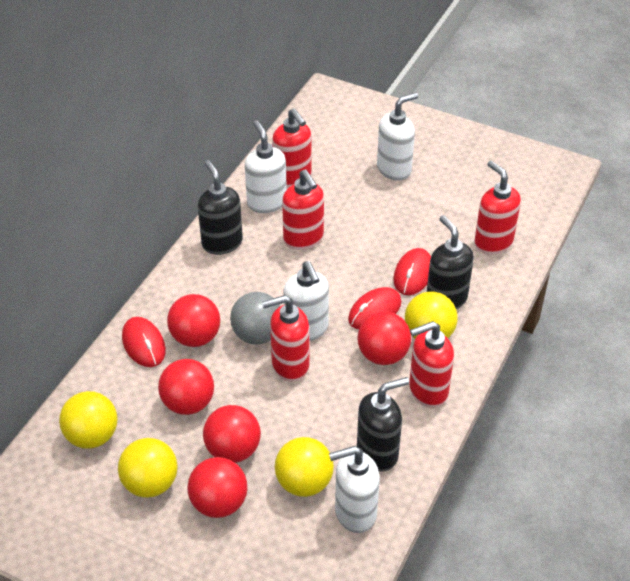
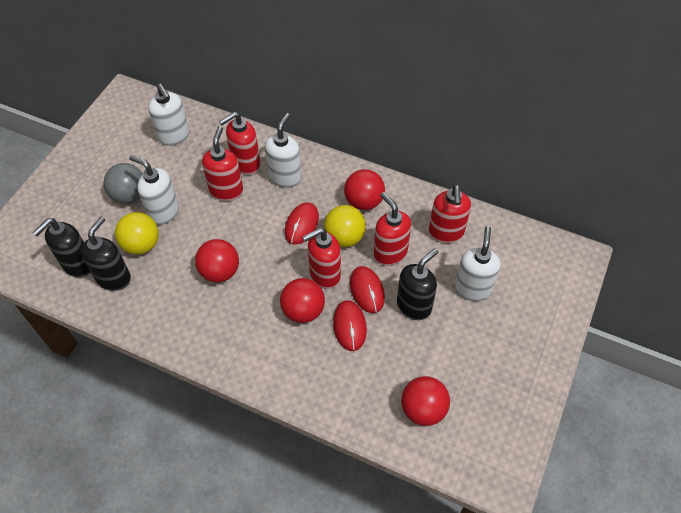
red ball: [158,359,214,415] [167,294,220,347] [187,457,247,518] [203,405,261,463] [357,311,411,365] = 5 -> [195,239,239,283] [280,278,325,323] [344,169,385,210] [401,376,450,426] = 4
yellow ball: [59,391,118,449] [118,438,178,498] [275,437,334,497] [405,292,458,338] = 4 -> [115,212,159,255] [324,205,366,247] = 2

